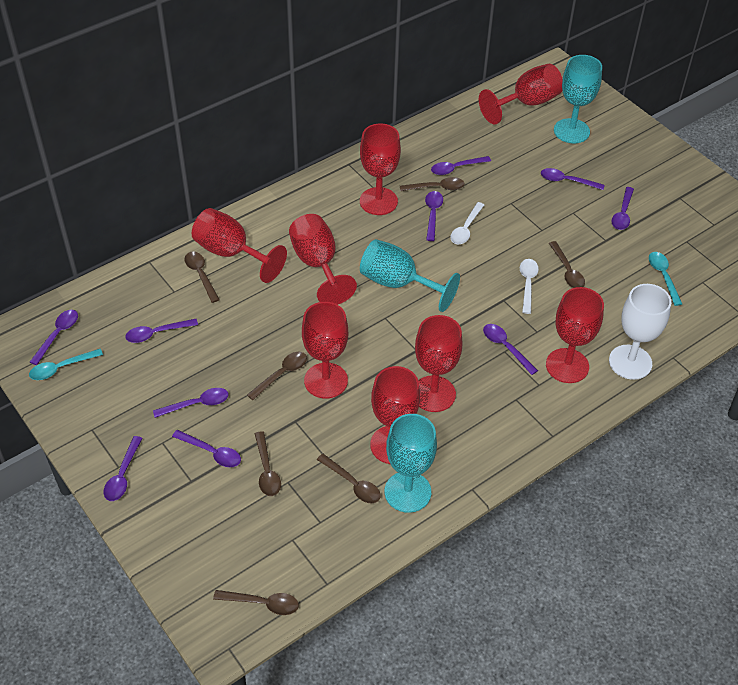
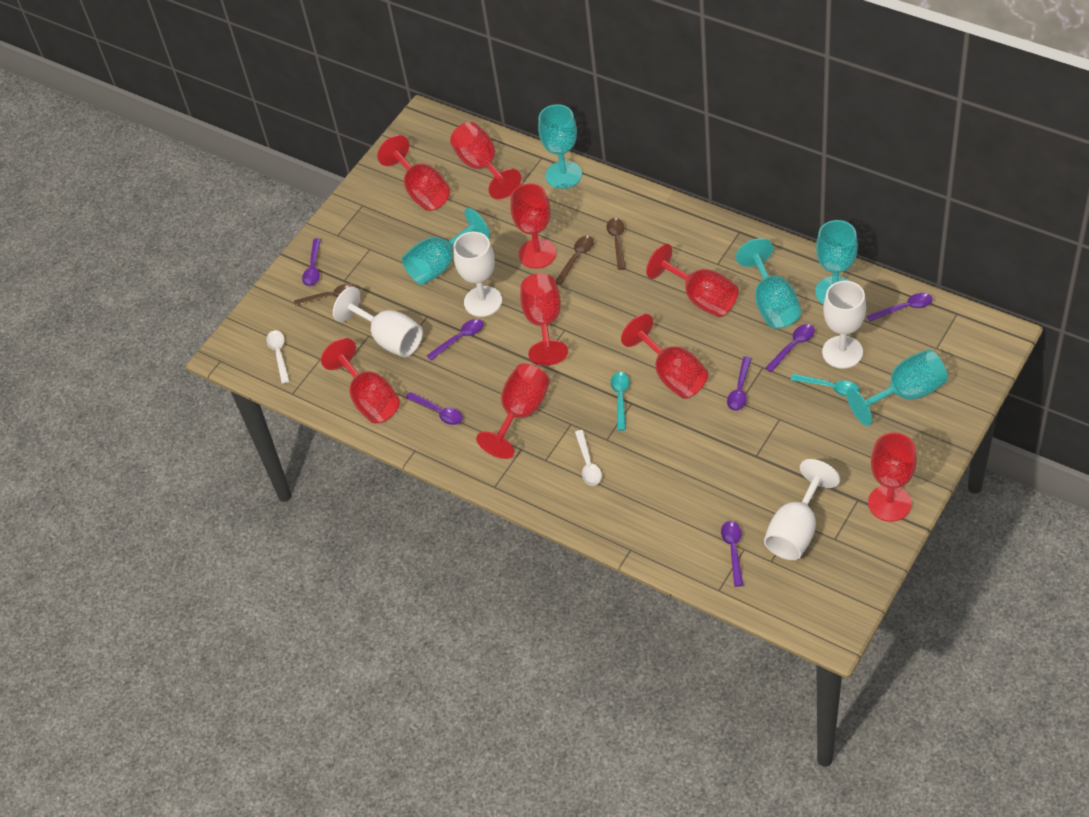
brown spoon: [185,251,220,303] [213,590,299,615] [247,352,307,400] [255,431,281,496] [317,454,381,503] [400,177,465,191] [549,241,585,288] = 7 -> [294,284,358,306] [555,236,594,285] [607,218,626,270] = 3
purple spoon: [30,310,78,365] [104,436,143,501] [125,319,198,343] [153,388,228,418] [172,430,241,467] [425,191,443,241] [431,156,491,175] [483,324,538,375] [541,168,605,190] [611,187,634,230] = 10 -> [302,238,321,286] [406,392,463,425] [427,319,483,360] [721,521,743,587] [727,357,752,411] [765,324,815,372] [867,293,933,321] = 7
red goblet: [192,208,287,283] [289,214,357,305] [302,302,348,398] [360,123,401,215] [370,366,420,464] [415,315,462,412] [479,64,563,124] [546,287,604,383] = 8 -> [321,338,400,423] [377,135,450,211] [450,122,521,199] [476,364,550,459] [510,183,556,269] [520,274,568,366] [621,314,708,399] [646,243,739,317] [868,433,917,522] = 9
turquoise goblet: [360,239,460,312] [385,414,437,513] [554,55,602,143] = 3 -> [402,208,490,285] [538,104,582,189] [736,238,801,329] [815,220,858,305] [847,349,948,426] = 5
white goblet: [609,284,671,380] = 1 -> [333,286,423,358] [453,232,502,317] [764,459,840,560] [822,281,866,369] = 4

